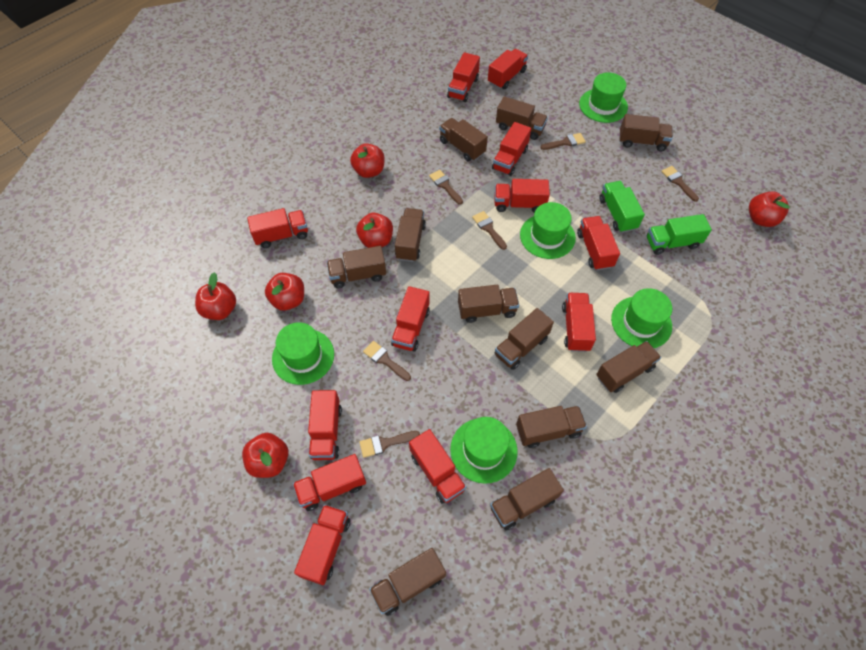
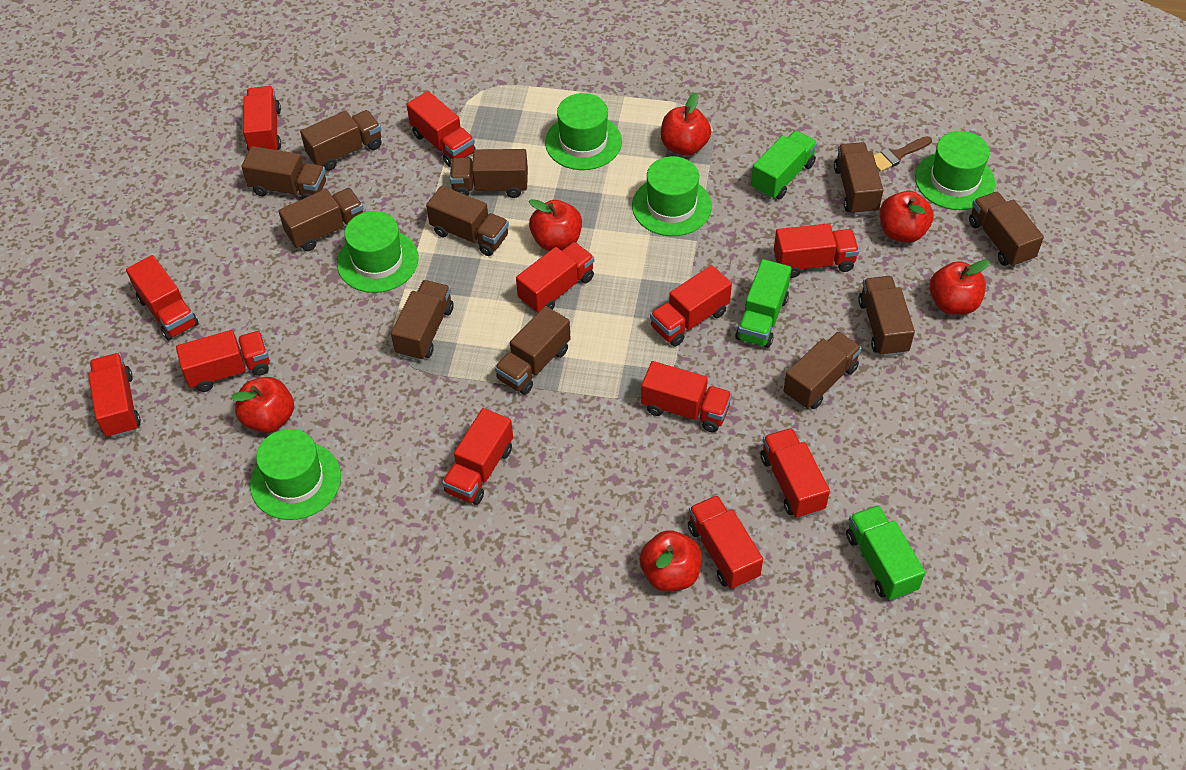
brown brush: [359,431,420,458] [363,341,411,381] [429,170,463,205] [472,211,507,250] [540,133,586,150] [661,166,699,202] = 6 -> [874,136,932,172] = 1
green truck: [599,181,645,233] [647,214,712,255] = 2 -> [735,259,791,348] [751,131,817,199] [846,505,925,601] = 3

